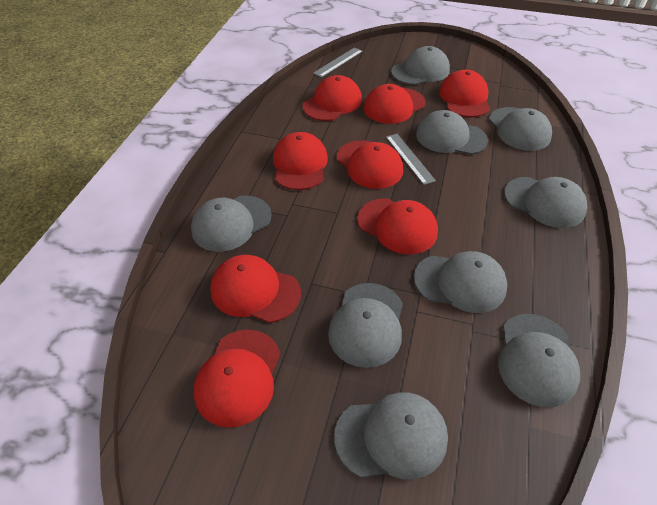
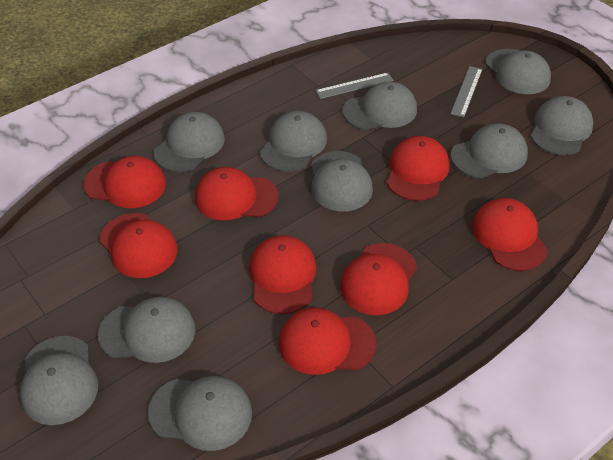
grey cap: [191,195,272,252] [328,283,403,368] [334,392,448,480] [391,46,450,85] [414,251,507,313] [416,110,488,155] [489,107,552,151] [498,314,580,408] [504,177,587,228] = 9 -> [20,336,98,425] [98,297,195,363] [148,376,252,451] [154,112,225,172] [260,111,327,172] [311,151,373,212] [343,81,417,130] [451,123,528,178] [486,49,551,94] [531,96,594,155] = 10

